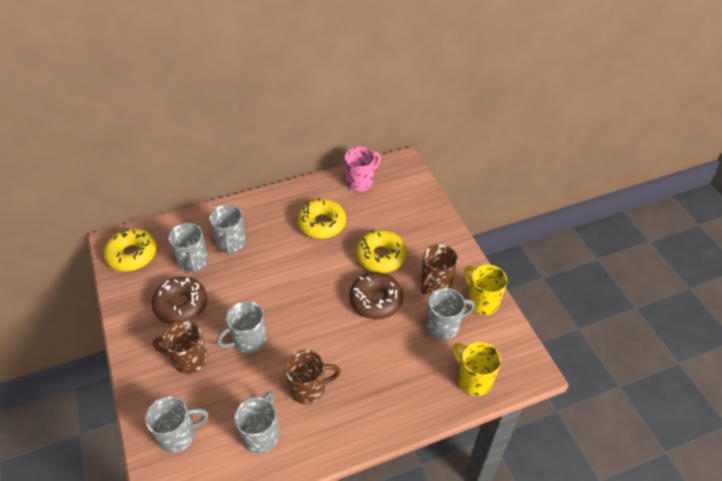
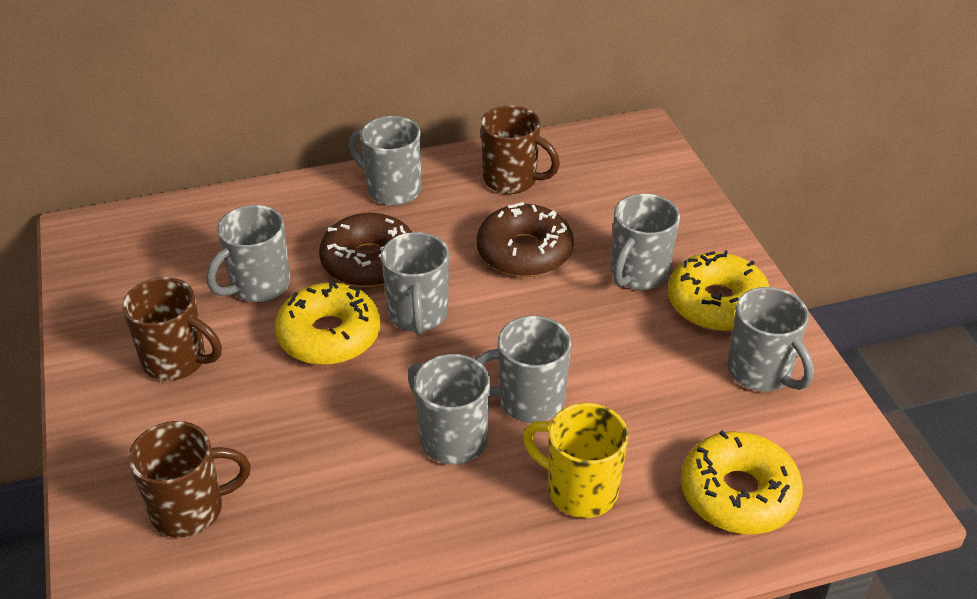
grey mug: [145,396,209,453] [168,223,208,274] [209,205,246,255] [216,301,267,353] [234,391,279,454] [426,288,475,340] = 6 -> [207,205,290,302] [349,116,421,206] [381,232,449,335] [408,354,490,465] [475,316,571,423] [611,194,680,290] [727,287,814,392] = 7
pink mug: [344,147,381,192] = 1 -> none = 0
yellow mug: [453,342,501,396] [464,264,507,315] = 2 -> [523,403,628,518] = 1

